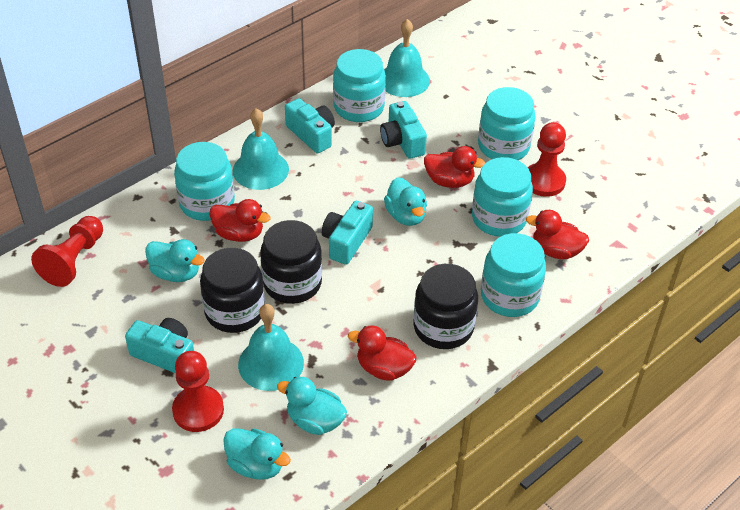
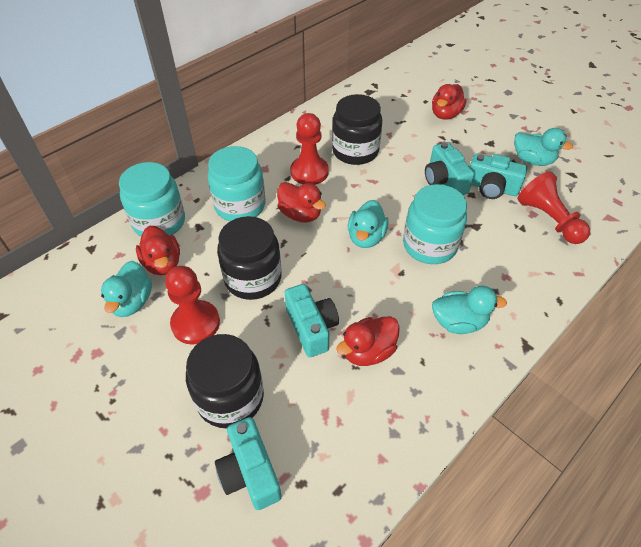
turquoise bell: [233,108,289,190] [238,304,304,391] [384,19,430,97] = 3 -> none = 0
turquoise jar: [174,142,235,221] [333,49,386,122] [472,157,533,237] [478,87,536,160] [481,233,546,317] = 5 -> [119,162,185,237] [207,146,265,221] [403,184,467,264] = 3

